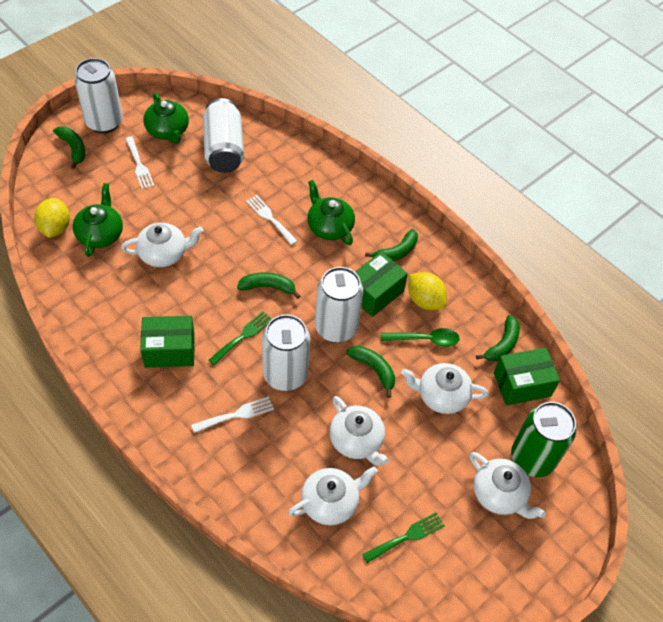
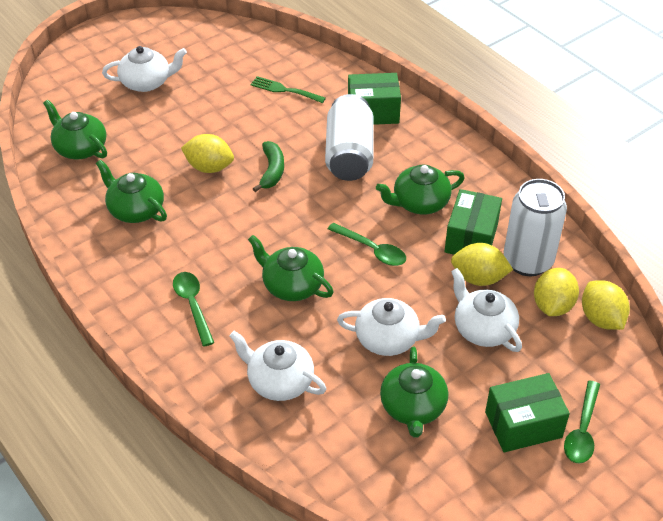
green banana: [53,127,85,169] [237,272,300,299] [346,346,395,398] [365,229,418,261] [476,315,520,361] = 5 -> [253,141,284,192] = 1
green can: [511,402,576,477] = 1 -> none = 0
green fork: [208,311,272,366] [362,512,445,563] = 2 -> [251,76,326,103] = 1
green spoon: [381,328,460,347] = 1 -> [173,272,214,346] [328,223,406,266] [564,381,600,464] = 3
green teapot: [73,183,123,257] [144,93,189,144] [307,180,355,245] = 3 -> [43,100,107,160] [96,160,167,223] [248,235,334,301] [376,164,465,214] [380,347,448,437] = 5
white can: [74,58,123,134] [203,98,244,173] [262,315,310,391] [315,267,363,343] = 4 -> [325,94,374,181] [504,179,567,276] = 2
white fork: [125,136,154,189] [191,396,274,433] [246,195,297,245] = 3 -> none = 0
white teapot: [121,223,203,267] [288,466,378,525] [330,396,389,466] [401,363,489,414] [469,452,546,519] = 5 -> [102,46,187,92] [229,331,326,401] [337,298,446,356] [451,268,522,352] = 4
yellow lemon: [34,198,70,238] [408,272,447,310] = 2 -> [181,134,234,173] [451,243,513,286] [534,268,579,316] [582,280,630,330] = 4

